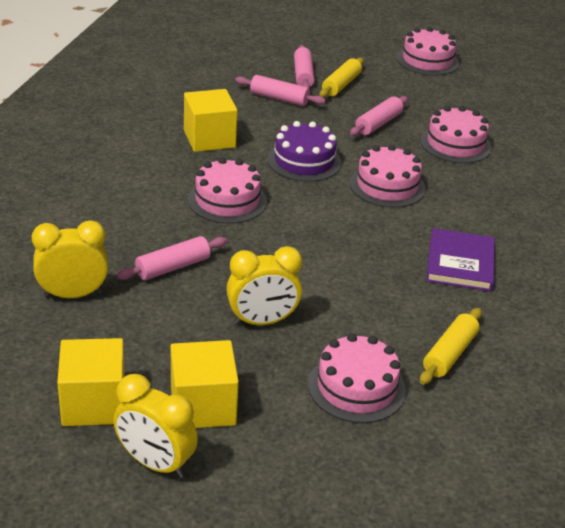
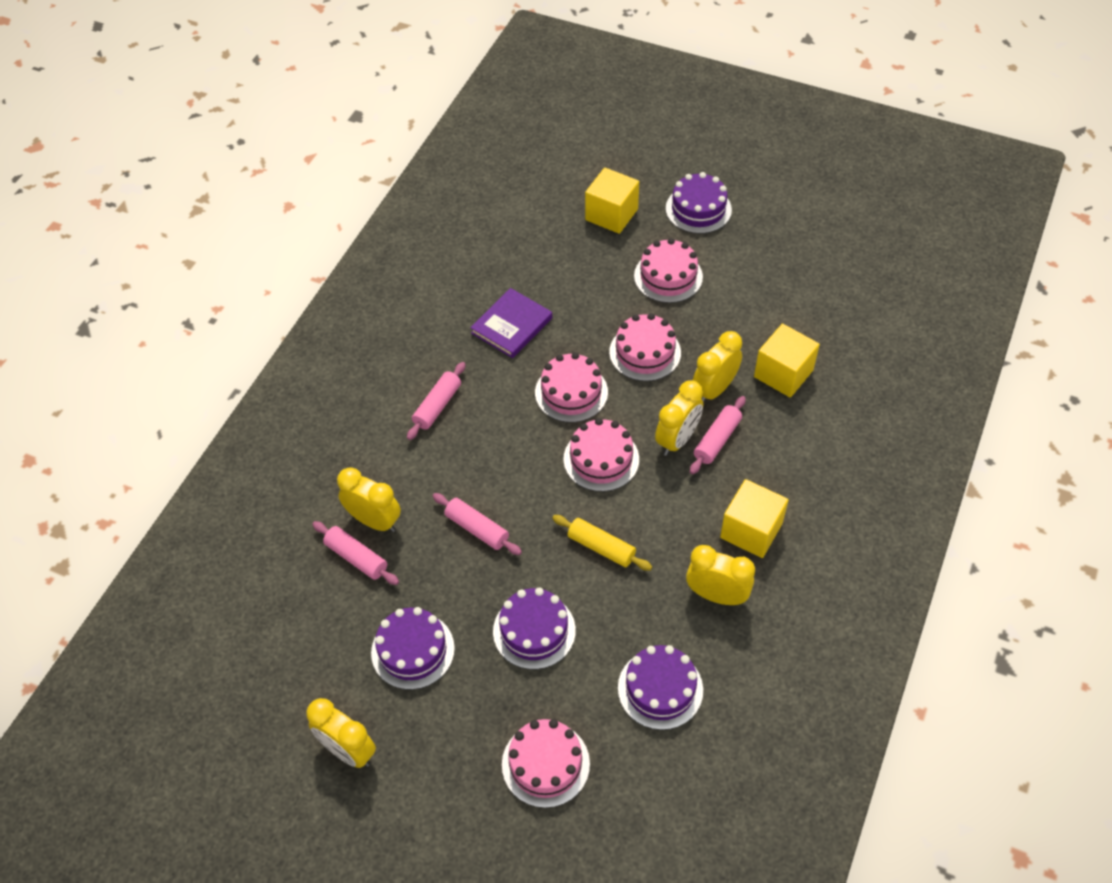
purple cake: [267,121,341,182] = 1 -> [371,607,455,690] [493,587,576,670] [618,645,703,730] [666,172,732,234] = 4
yellow clock: [32,220,108,298] [113,374,198,478] [226,246,302,325] = 3 -> [307,698,376,768] [337,467,401,532] [655,380,703,456] [686,545,755,605] [693,331,742,404] = 5
yellow rolling pin: [319,58,364,98] [420,308,482,385] = 2 -> [552,515,652,571] = 1

